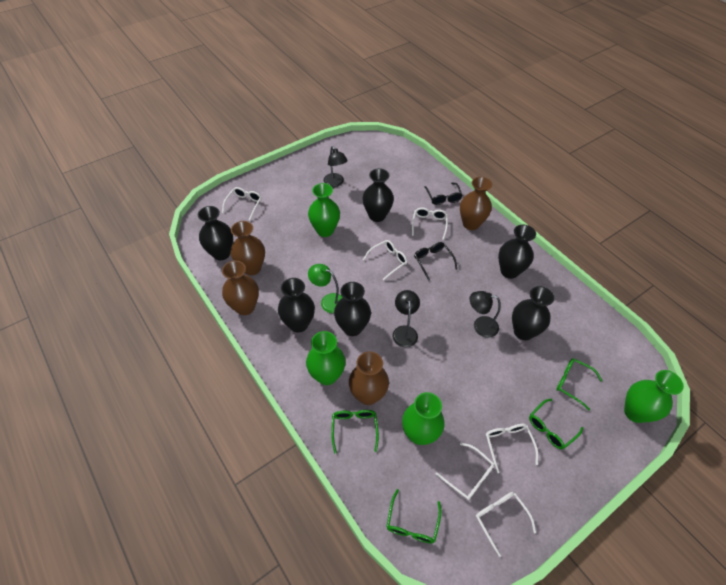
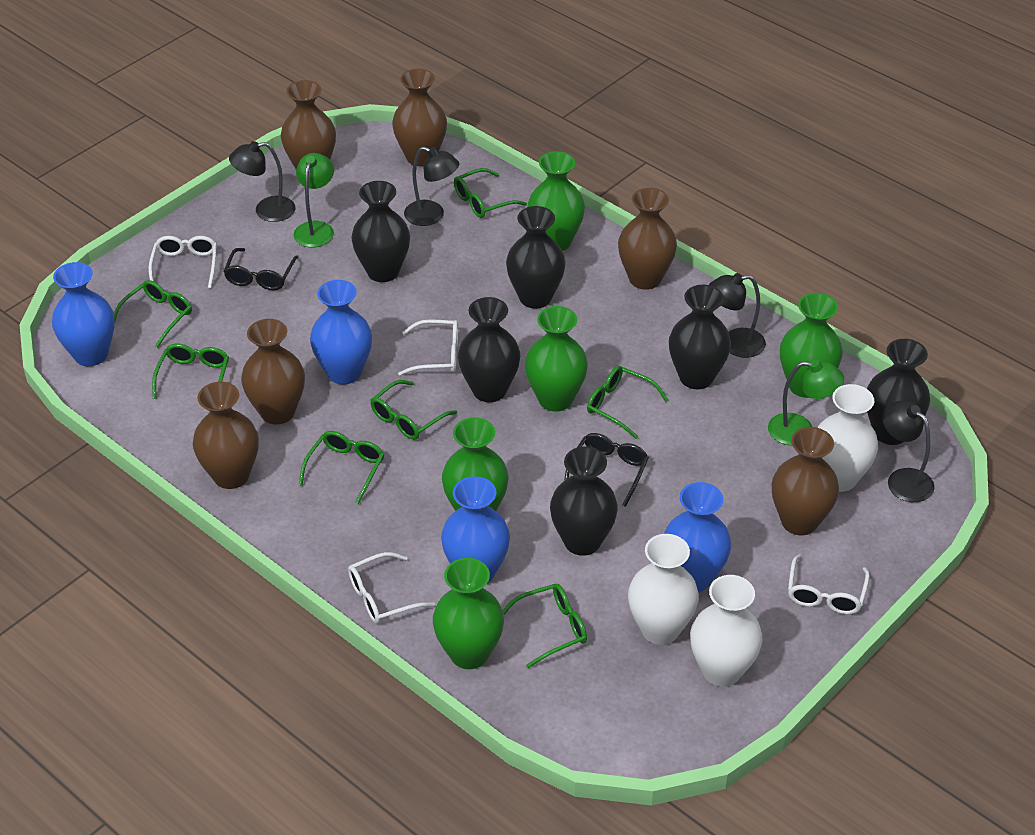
black lamp: [323,146,348,187] [392,290,420,348] [469,291,501,338] = 3 -> [229,141,295,222] [404,146,459,226] [709,273,766,358] [882,400,935,502] = 4
blue vase: none = 0 -> [52,262,115,366] [310,280,372,384] [441,476,510,583] [664,482,731,592] = 4
brown vase: [222,261,259,315] [231,221,265,275] [349,352,389,405] [460,177,492,230] = 4 -> [193,382,259,489] [241,319,305,424] [281,80,336,169] [392,69,447,166] [618,188,677,290] [772,427,839,535] = 6
green glasses: [331,410,379,454] [386,489,441,543] [529,399,583,449] [556,358,602,410] = 4 -> [114,280,192,348] [152,343,229,399] [299,431,384,504] [371,380,457,440] [454,168,527,218] [503,584,587,668] [587,366,668,439] = 7
green lamp: [308,264,343,313] = 1 -> [293,153,334,248] [768,360,844,445] = 2
green vase: [306,331,346,385] [308,183,340,237] [402,392,445,445] [624,370,684,423] = 4 -> [433,558,504,669] [442,417,509,511] [525,306,588,412] [527,151,585,251] [780,293,843,398] = 5
white glasses: [222,187,262,220] [363,240,407,280] [412,208,448,240] [436,443,495,500] [476,492,536,557] [486,424,538,473] = 6 -> [149,236,217,288] [348,552,435,624] [398,319,458,376] [788,554,870,614] = 4
white vase: none = 0 -> [628,534,699,645] [690,575,763,687] [817,384,878,492] = 3

